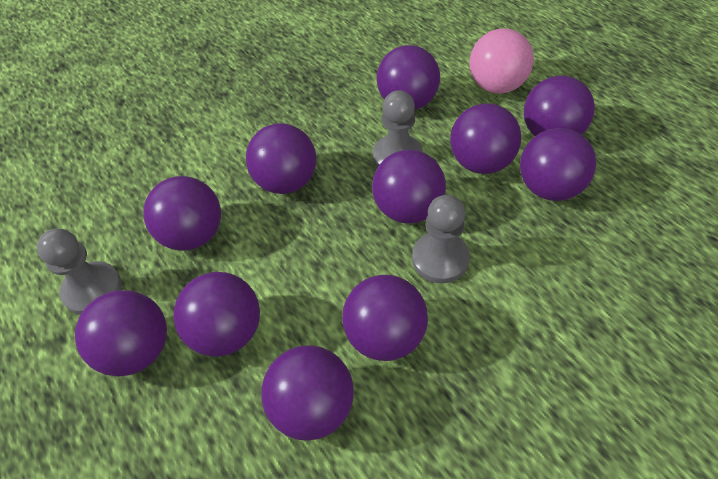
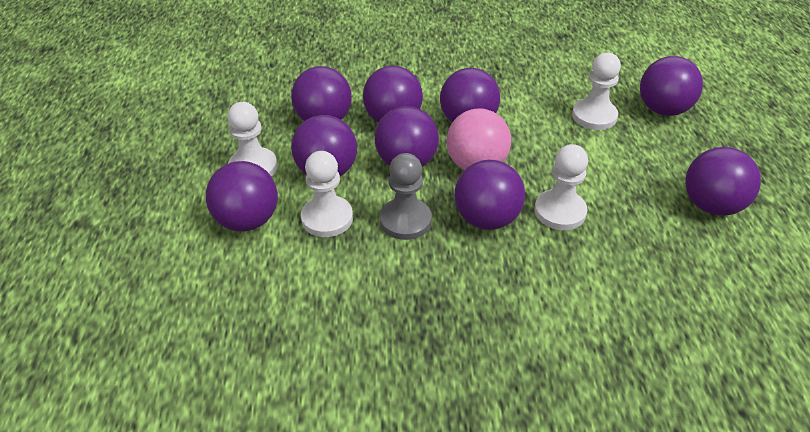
grey pawn: [37,229,122,315] [373,90,423,168] [412,195,470,284] = 3 -> [380,153,432,240] = 1
purple ball: [75,290,167,377] [144,176,221,251] [174,272,260,357] [246,123,316,194] [261,345,354,441] [342,275,428,361] [372,150,446,224] [377,45,440,110] [450,103,521,174] [520,128,596,201] [524,76,595,136] = 11 -> [206,161,278,232] [291,66,352,121] [291,115,357,176] [363,66,423,123] [375,106,439,167] [440,68,500,122] [454,160,525,230] [640,56,703,116] [685,147,761,216] = 9
white pawn: none = 0 -> [227,102,278,177] [301,151,353,237] [534,144,588,230] [572,52,621,130] = 4

